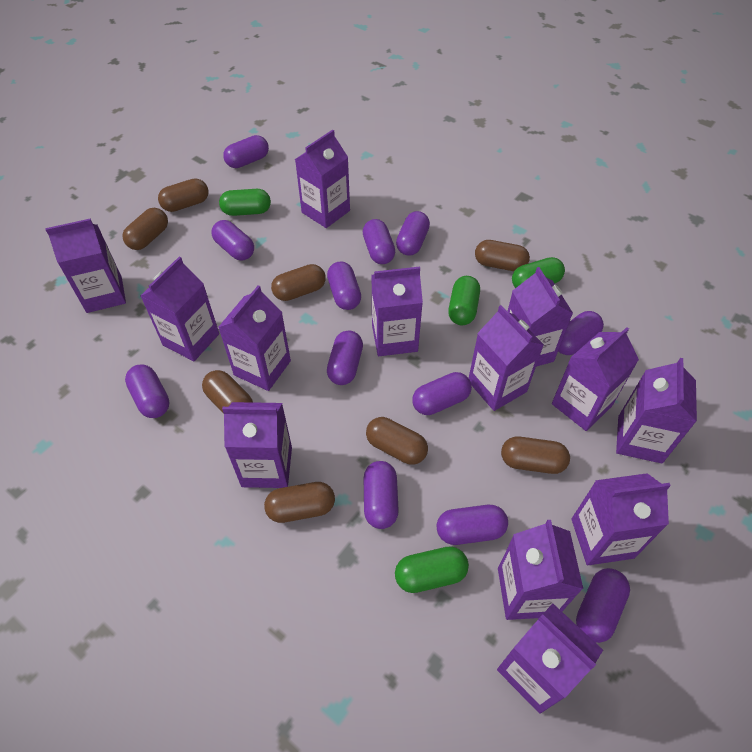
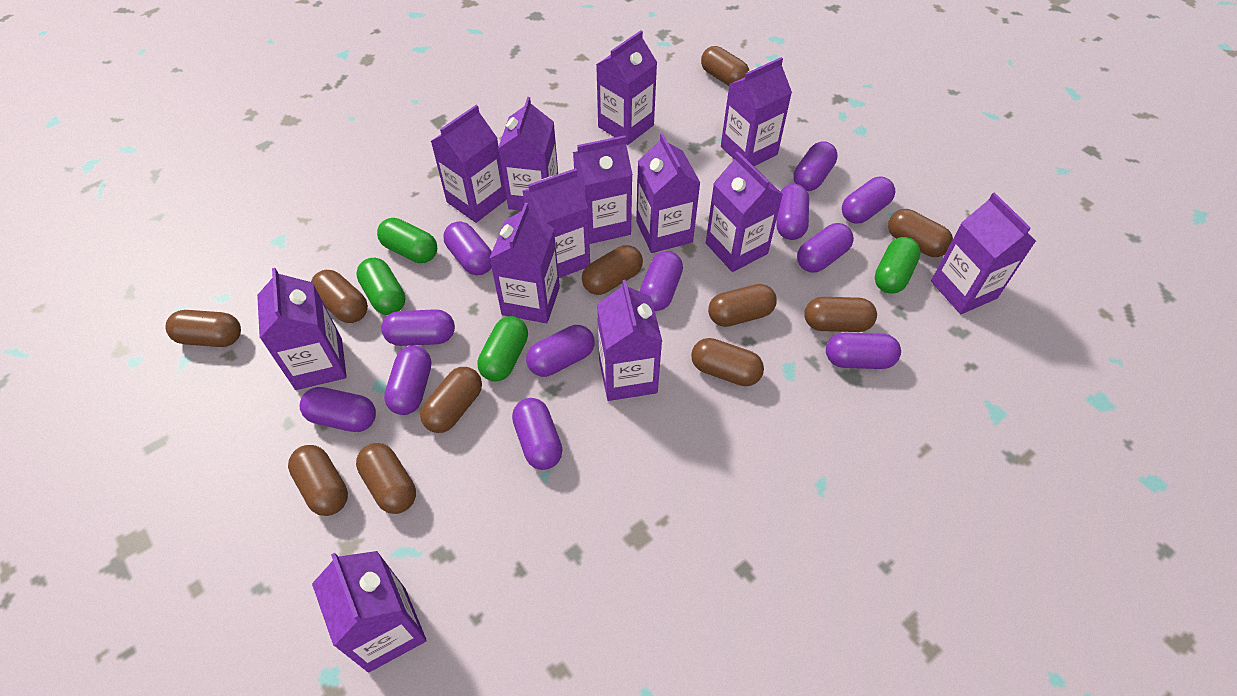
brown capsule: [122,208,168,250] [158,178,209,212] [202,370,253,414] [264,482,335,523] [271,264,326,301] [366,417,428,465] [475,240,530,271] [501,437,570,474] = 8 -> [165,310,241,347] [288,445,348,516] [311,270,368,323] [356,443,416,514] [420,367,482,433] [582,245,643,295] [691,338,764,386] [701,46,749,86] [708,284,777,327] [804,297,877,332] [888,209,953,257] = 11

